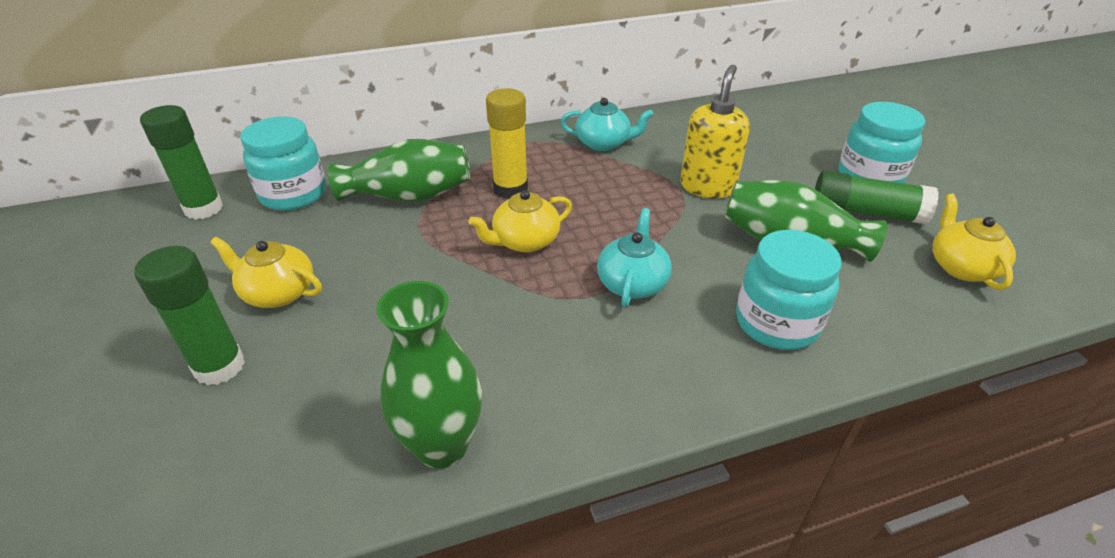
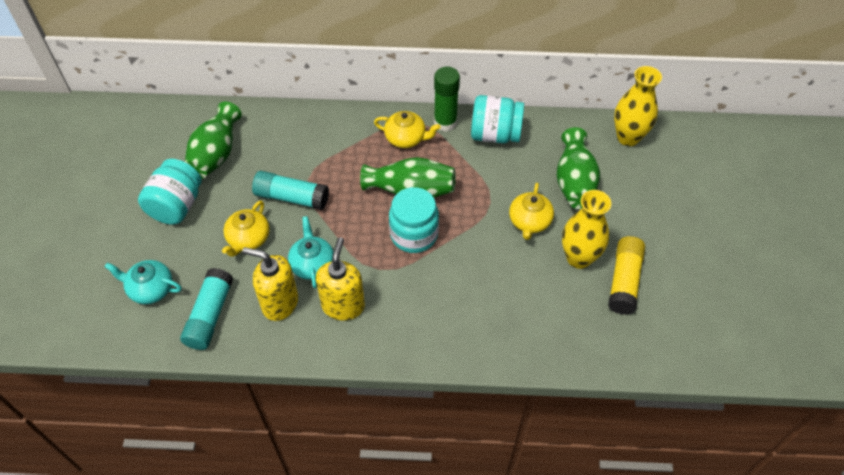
green glue stick: [134,246,245,385] [140,105,223,220] [815,171,939,224] = 3 -> [434,67,460,132] = 1
turquoise glue stick: none = 0 -> [180,268,233,350] [252,171,329,210] = 2
yellow soap dispenser: [680,65,750,199] = 1 -> [242,247,298,321] [316,237,365,321] = 2
yellow vase: none = 0 -> [562,190,612,269] [614,66,662,146] = 2

